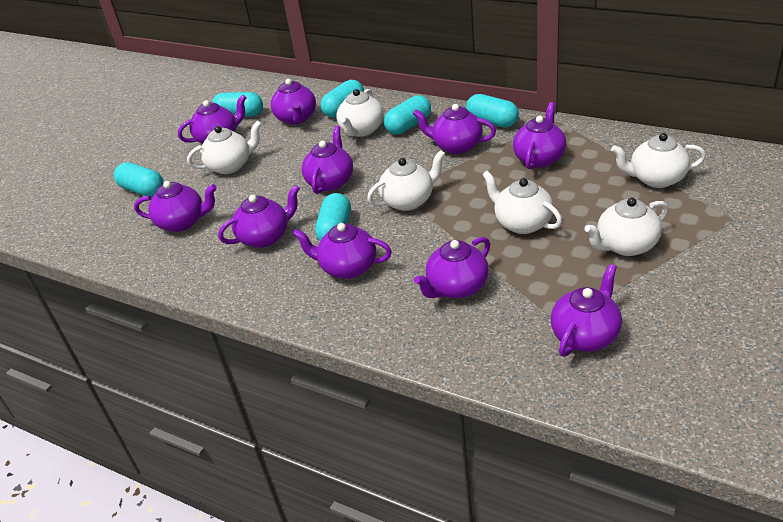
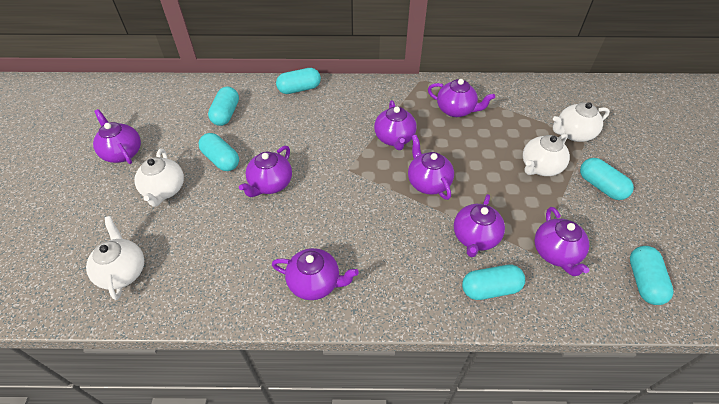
purple teapot: [134,181,217,232] [178,94,247,144] [218,185,300,248] [271,79,316,125] [292,223,392,279] [302,126,353,194] [413,104,496,154] [414,237,490,299] [513,102,566,169] [551,264,622,357] = 10 -> [93,109,141,164] [239,146,292,197] [272,248,359,300] [374,100,417,150] [408,135,454,200] [428,79,495,117] [454,194,505,257] [535,207,589,276] = 8
white teapot: [187,121,262,174] [336,89,384,137] [367,150,445,211] [482,171,562,234] [584,198,668,256] [611,133,706,188] = 6 -> [86,216,144,300] [134,148,184,207] [523,133,570,176] [553,102,610,142] = 4

